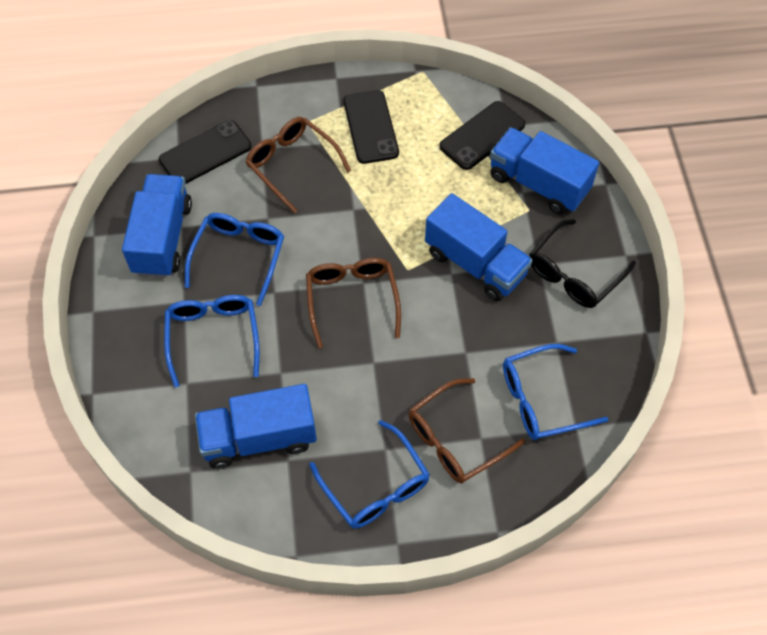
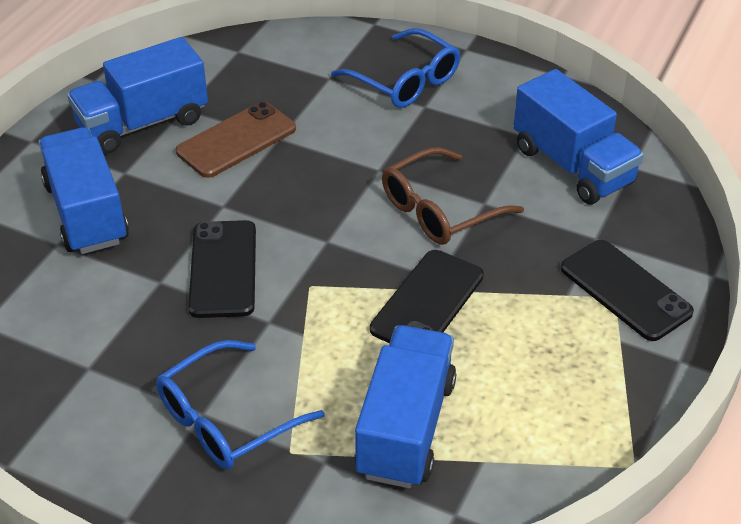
black glasses: [529,219,636,308] = 1 -> none = 0
blue glasses: [164,295,260,388] [185,213,284,306] [309,420,430,529] [503,344,608,440] = 4 -> [156,340,325,469] [331,28,460,108] = 2
brown glasses: [246,117,351,214] [306,258,401,349] [408,378,525,484] = 3 -> [382,147,524,245] = 1
brown phone: none = 0 -> [176,102,296,178] = 1

